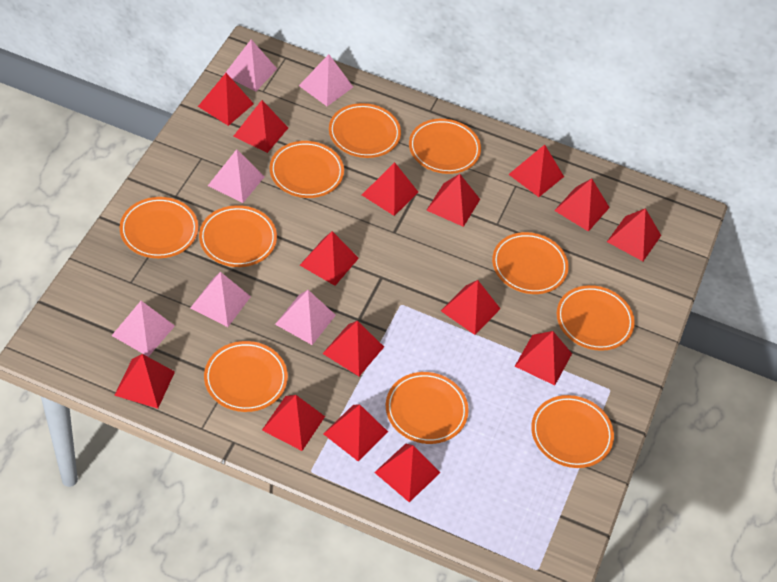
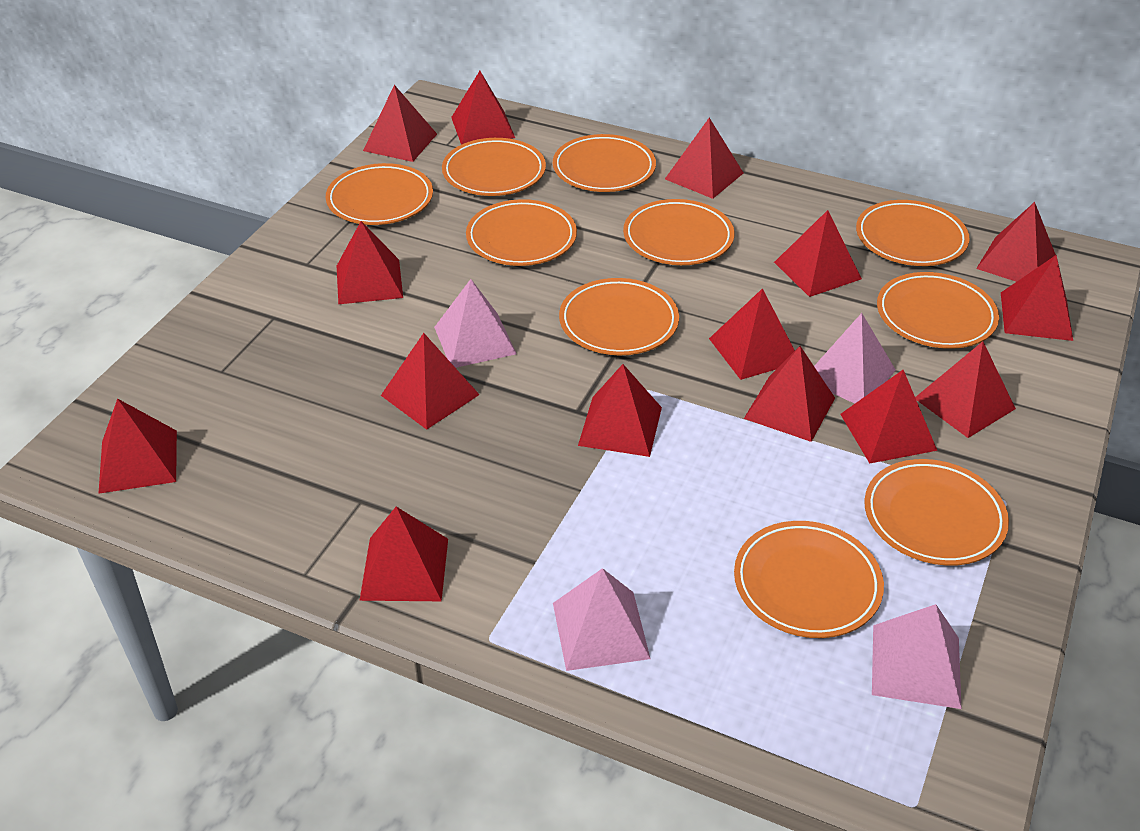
pink pyramid: [112,301,175,357] [190,272,251,327] [208,149,265,203] [225,39,277,91] [275,290,336,345] [299,54,353,106] = 6 -> [434,279,517,368] [553,568,651,671] [814,313,896,404] [872,604,962,709] = 4

